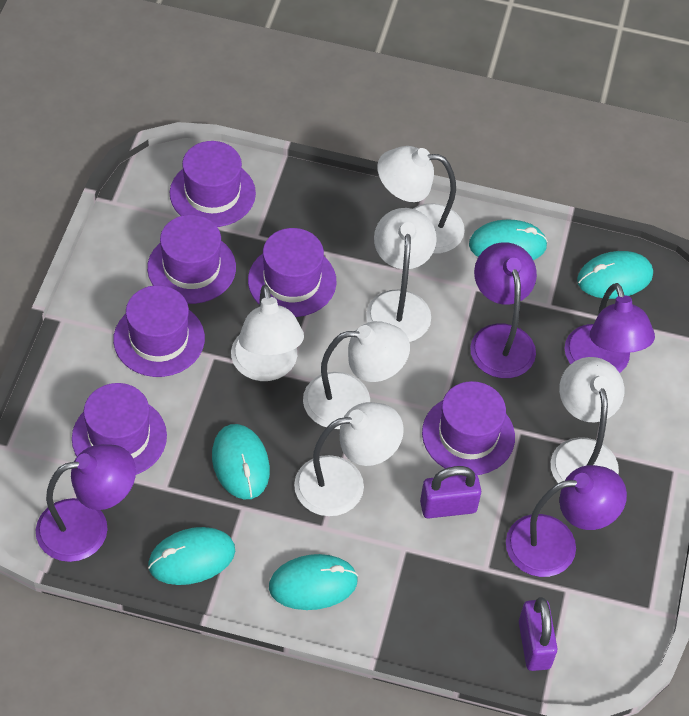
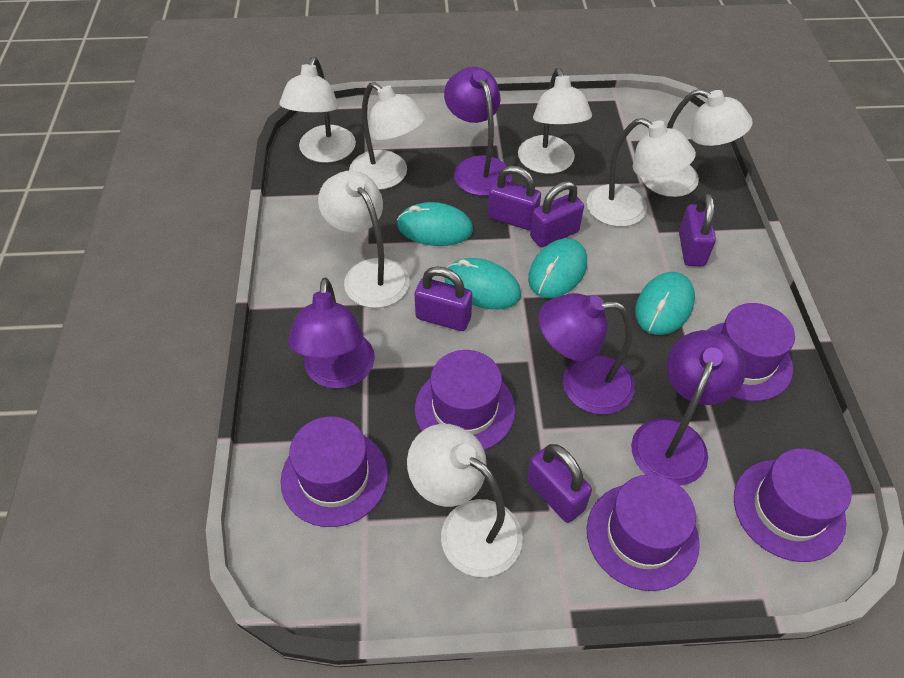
purple hat: [72,383,167,475] [113,285,205,377] [147,215,236,304] [170,141,256,227] [248,228,336,317] [422,381,515,475] = 6 -> [280,416,388,527] [415,350,515,450] [587,474,700,591] [707,303,795,401] [734,448,852,562] = 5
purple padlock: [420,466,481,519] [519,597,558,671] = 2 -> [415,266,472,331] [488,166,541,230] [527,444,592,523] [530,181,584,248] [679,193,716,266] = 5
turquoise mouse: [148,527,235,585] [212,424,270,499] [269,554,358,610] [469,219,548,260] [577,251,653,299] = 5 -> [397,202,473,246] [445,258,521,309] [528,239,587,298] [635,272,695,335] = 4
white lamp: [231,284,304,381] [294,402,404,516] [303,321,410,429] [366,208,437,342] [377,146,465,254] [551,357,624,483] = 6 -> [280,57,356,163] [318,170,410,308] [349,82,426,190] [407,424,523,577] [518,68,592,174] [587,118,696,227] [640,89,753,197] = 7

